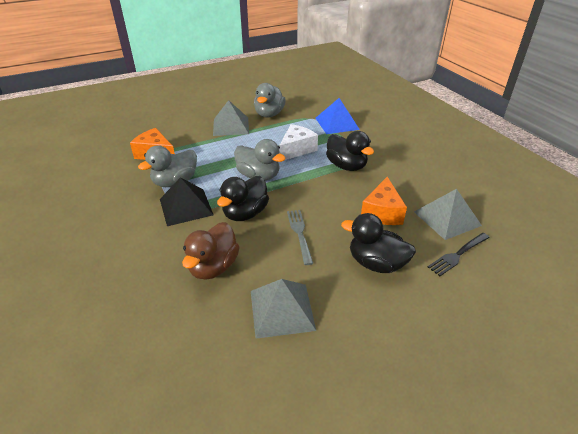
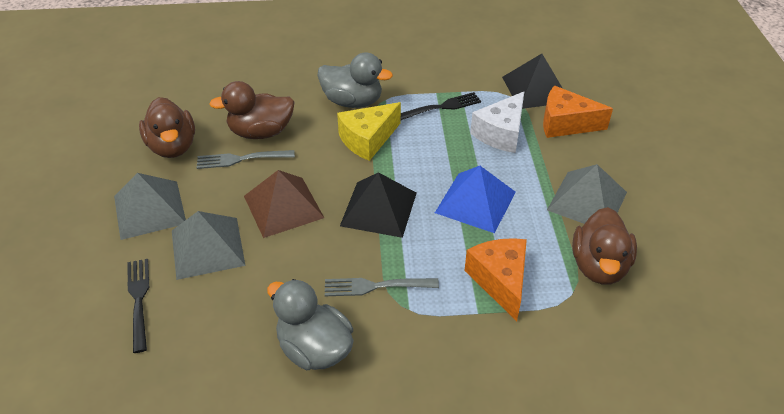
black duck: [217,176,269,221] [326,131,374,171] [341,213,416,273] = 3 -> none = 0
black fork: [428,233,490,276] = 1 -> [127,259,149,353] [401,92,481,120] = 2
black pyramid: [160,177,214,226] = 1 -> [340,172,417,238] [502,54,562,109] = 2
brown duck: [182,222,239,280] = 1 -> [139,97,195,158] [209,81,295,139] [572,207,637,285] = 3
brown pyramid: none = 0 -> [244,170,324,238] = 1
grey duck: [138,145,197,187] [234,139,286,180] [254,83,286,118] = 3 -> [267,279,354,370] [317,52,393,108] = 2
grey fork: [287,210,313,265] = 1 -> [197,150,295,169] [325,278,439,296] = 2
yellow cheese: none = 0 -> [337,102,401,161] = 1

